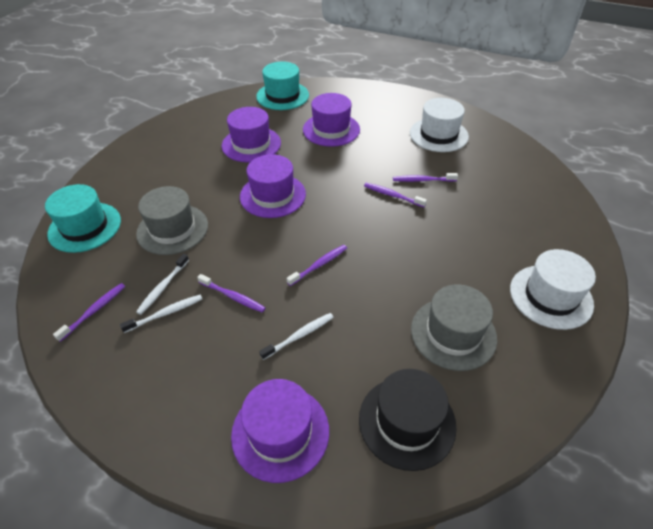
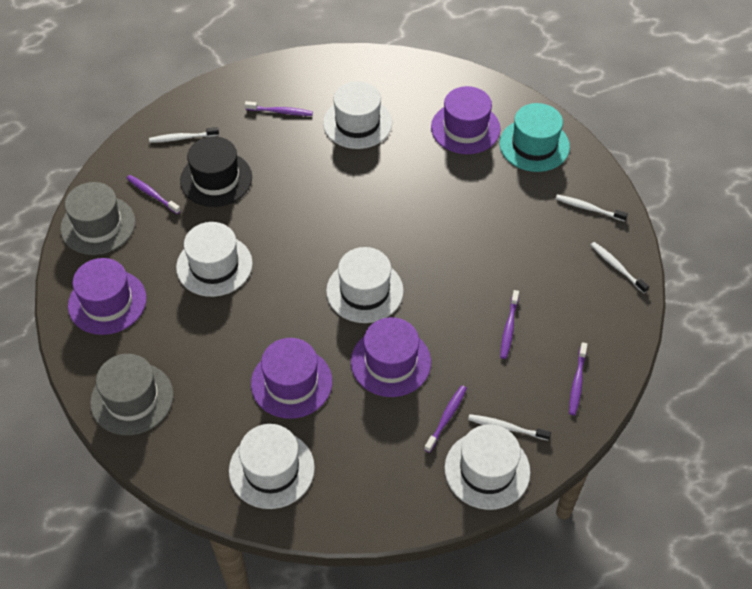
turquoise hat: [45,184,121,253] [256,62,309,110] = 2 -> [500,103,570,172] = 1
white hat: [410,98,469,152] [510,249,596,330] = 2 -> [176,222,253,297] [229,424,315,509] [323,81,392,149] [326,247,404,323] [445,424,530,510] = 5
white toothbrush: [120,295,202,333] [136,254,189,315] [259,313,334,360] = 3 -> [149,127,219,143] [468,414,551,441] [556,195,628,222] [591,242,649,293] = 4

